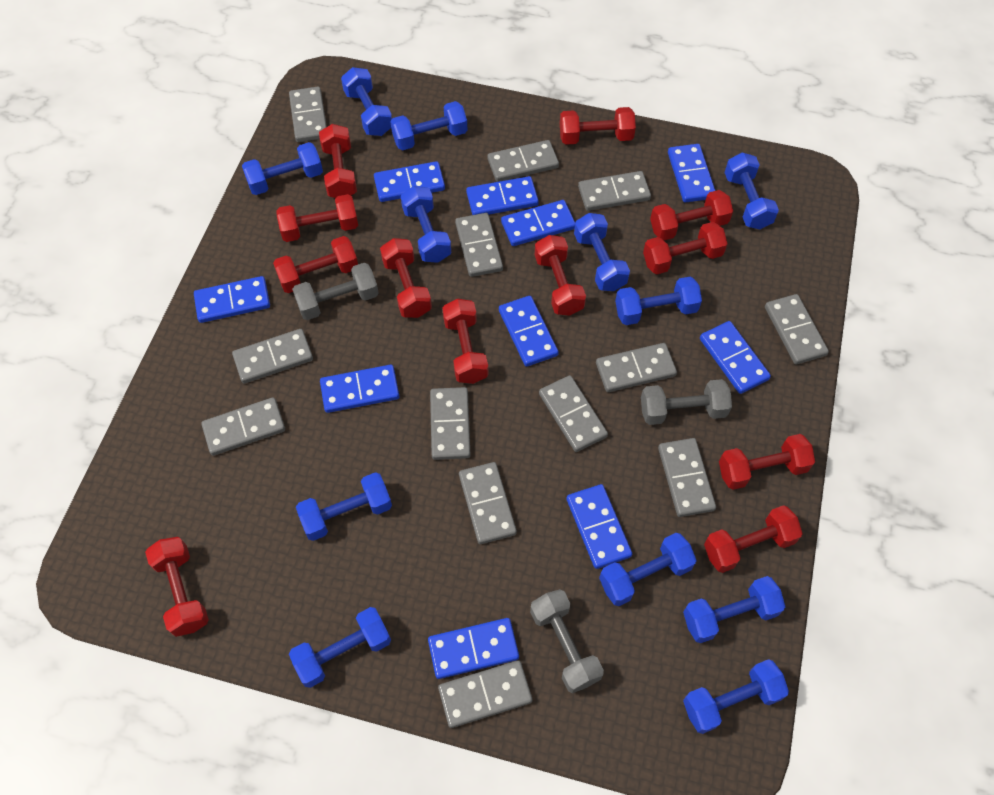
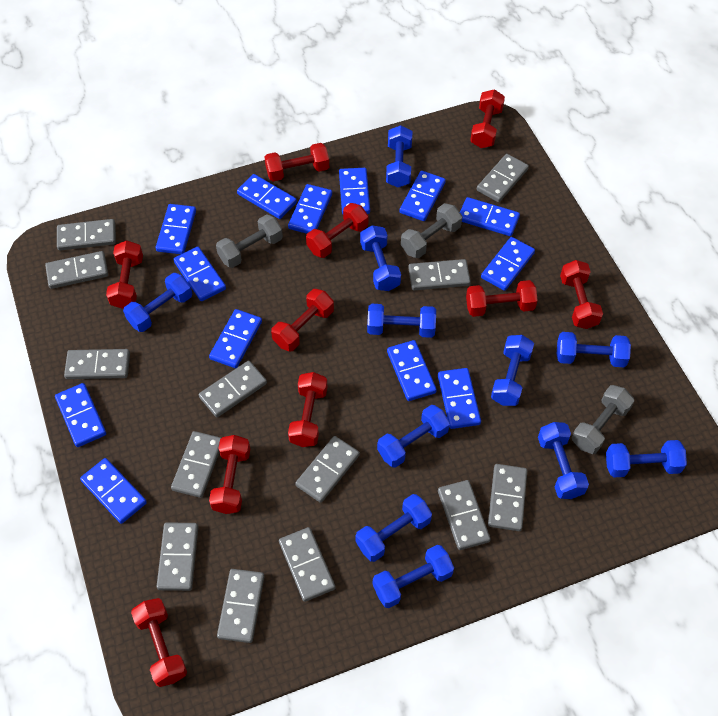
blue domino: [194,276,270,323] [320,365,399,413] [374,161,445,202] [428,618,519,679] [466,176,539,215] [499,296,559,367] [501,200,575,246] [567,484,632,569] [668,144,715,203] [700,321,771,394] = 10 -> [55,383,106,447] [80,458,147,524] [156,204,196,254] [173,247,226,301] [209,309,262,368] [237,174,297,219] [288,184,332,234] [339,168,370,214] [387,340,437,401] [399,171,446,221] [438,368,481,429] [460,197,520,236] [481,237,535,291] = 13
blue dumbbell: [242,142,323,195] [289,607,391,688] [296,472,392,541] [341,67,392,136] [390,101,467,150] [401,186,451,263] [574,213,630,291] [599,533,697,606] [615,277,702,325] [683,576,785,643] [683,659,789,734] [724,152,779,229] = 12 -> [123,273,192,332] [355,494,432,562] [360,225,401,291] [367,304,436,338] [373,545,454,608] [377,405,450,468] [386,125,412,187] [491,335,534,406] [538,422,589,499] [557,332,631,367] [606,440,687,478] = 11
red dumbbell: [145,537,209,637] [273,236,358,293] [276,194,358,242] [319,124,357,198] [380,238,432,318] [442,299,488,384] [535,235,586,316] [560,107,636,145] [643,222,728,274] [650,190,733,240] [704,505,803,573] [719,434,815,490] = 12 -> [106,240,143,309] [131,598,187,687] [209,435,250,514] [265,143,329,181] [271,289,334,351] [288,372,327,447] [306,203,368,258] [466,280,538,317] [470,89,505,148] [560,260,603,329] = 10

